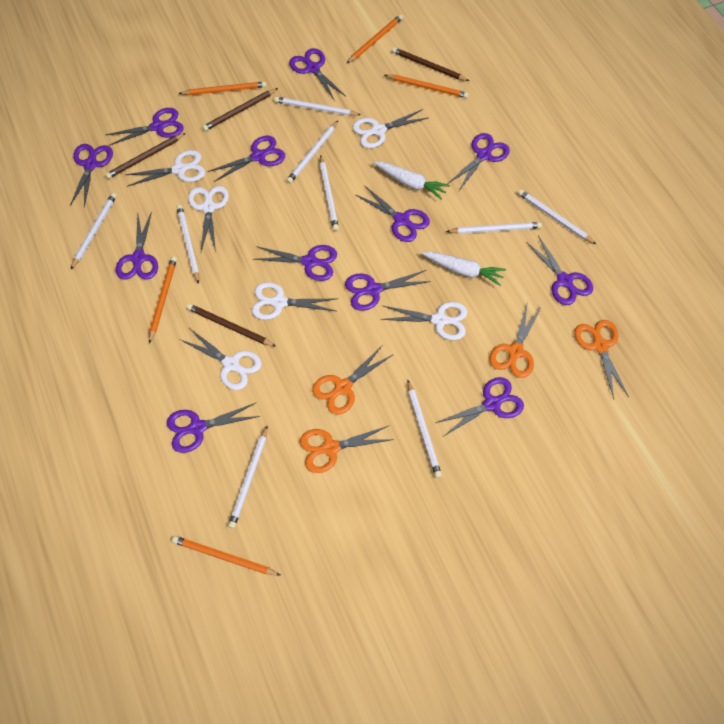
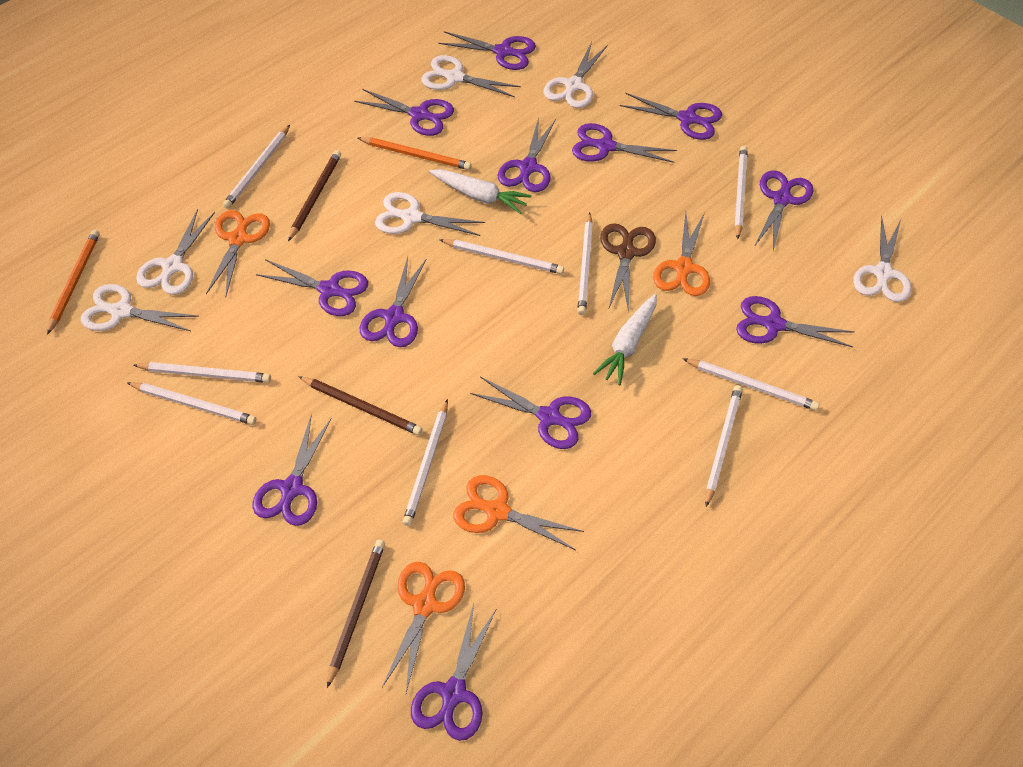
brown pencil: [105,133,186,179] [187,304,276,347] [202,88,278,131] [392,47,469,81] = 4 -> [288,150,341,241] [298,376,422,435] [327,540,385,688] = 3
brown scissors: none = 0 -> [600,223,656,313] = 1
orange pencil: [149,257,177,343] [172,536,281,576] [178,82,267,95] [347,15,403,63] [385,75,469,98] = 5 -> [47,230,100,335] [358,137,471,170] = 2

